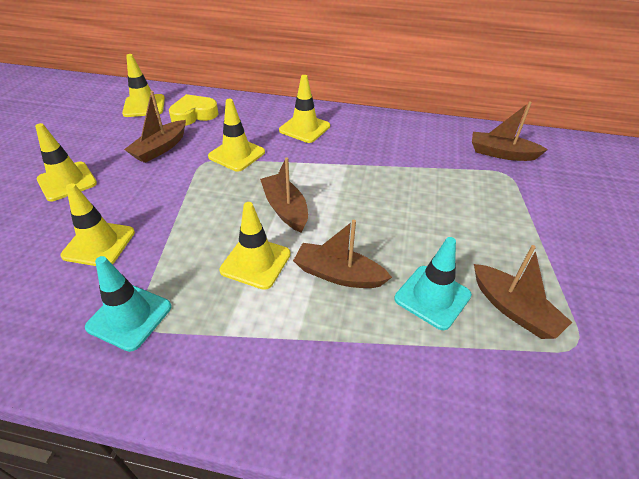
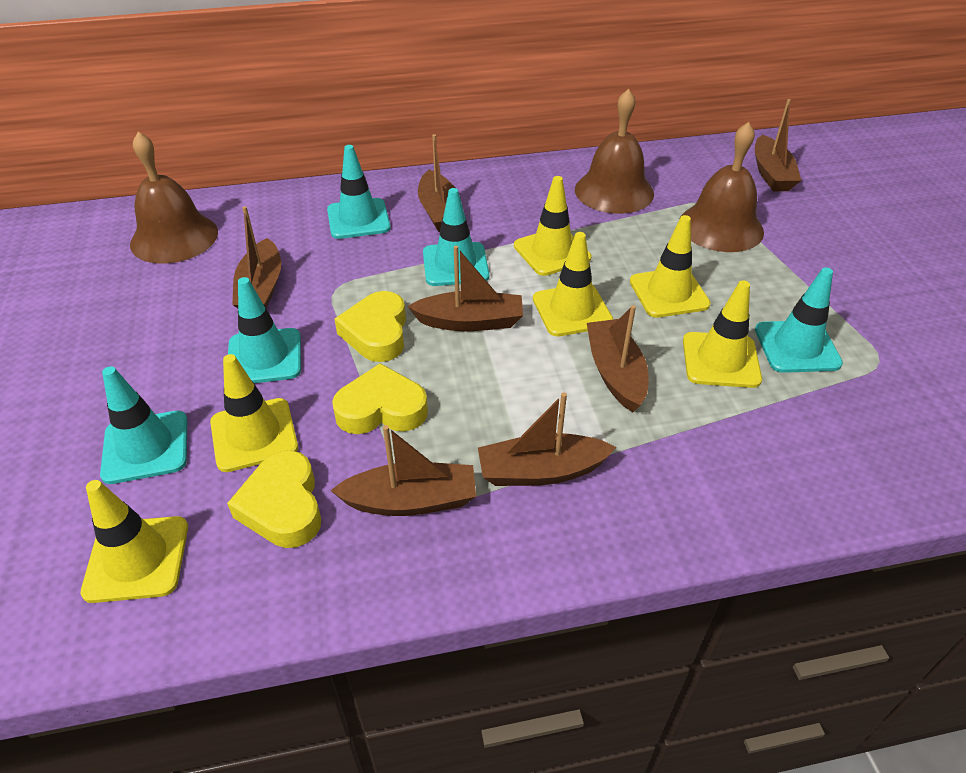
brown bell: none = 0 -> [130,132,218,264] [575,89,654,214] [681,122,764,252] = 3
brown boat: [124,91,186,163] [260,157,308,232] [293,220,392,288] [472,101,548,161] [474,245,572,339] = 5 -> [232,206,281,308] [330,425,476,516] [408,246,523,331] [418,134,455,232] [478,392,616,486] [587,305,649,412] [755,99,801,191] = 7
turquoise traffic cone: [85,256,172,352] [394,237,472,330] = 2 -> [100,366,187,484] [228,277,301,383] [327,145,391,239] [423,188,489,286] [755,267,843,373] = 5
yellow heart: [169,94,219,126] = 1 -> [227,450,321,548] [332,363,428,434] [334,291,406,362] = 3

